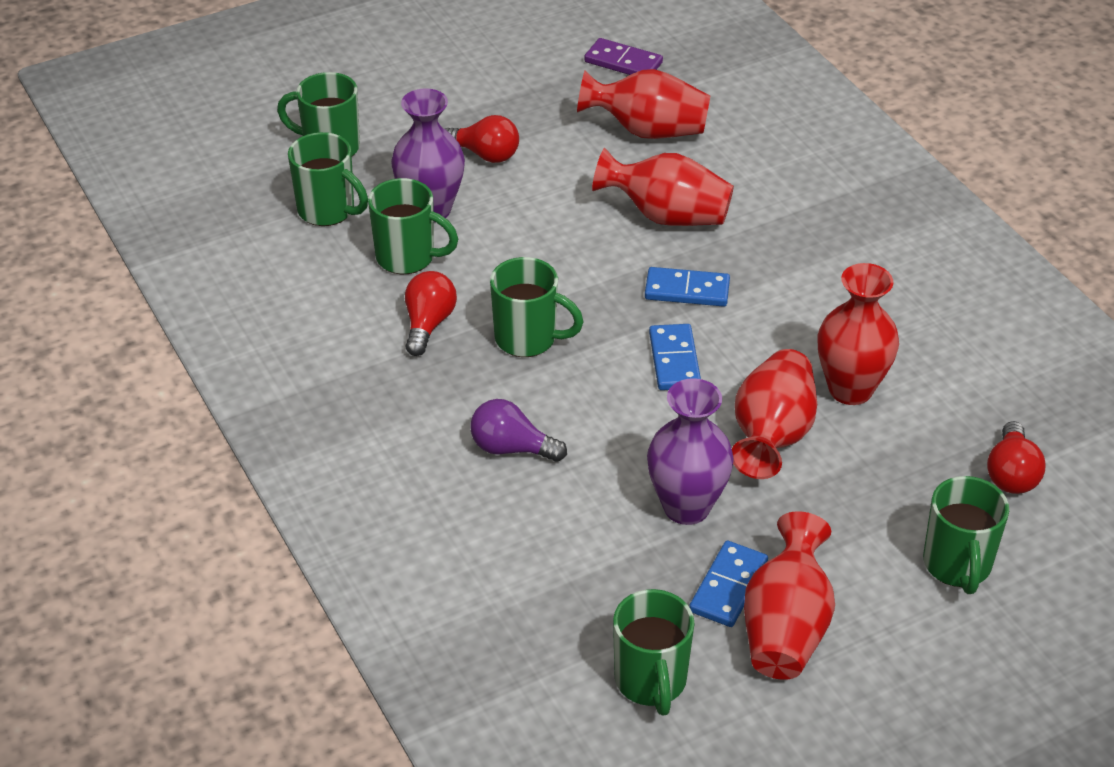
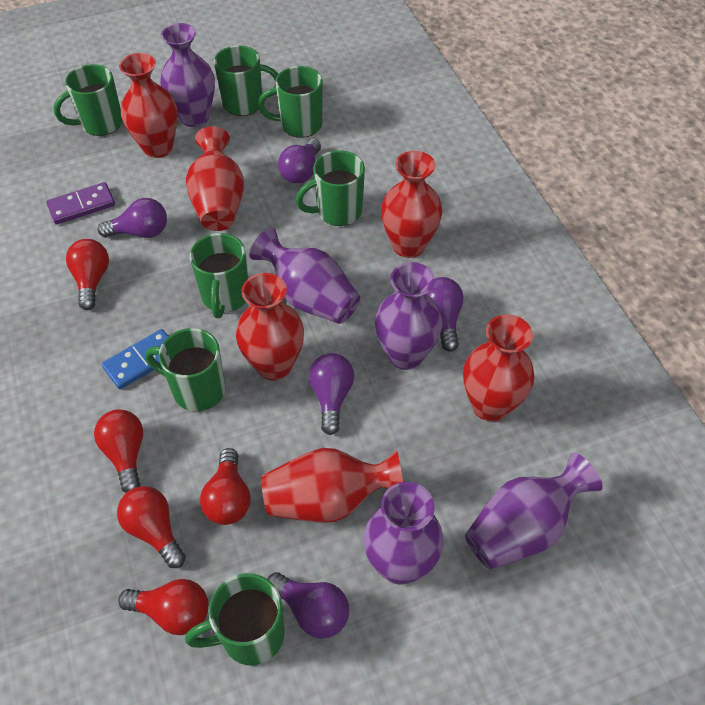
blue domino: [645,267,730,307] [649,324,701,390] [689,541,768,627] = 3 -> [102,329,169,389] = 1
green mug: [277,72,360,156] [288,132,368,226] [368,178,458,274] [490,257,584,357] [613,589,695,715] [923,476,1009,594] = 6 -> [53,64,123,136] [145,328,226,411] [185,573,285,666] [190,233,248,318] [214,45,278,116] [258,66,323,138] [296,150,365,226] = 7
purple light bulb: [471,399,567,462] = 1 -> [98,198,167,238] [267,572,349,639] [278,139,321,184] [309,353,354,435] [426,277,464,352] = 5
purple vase: [391,88,465,223] [647,378,734,525] = 2 -> [160,23,215,127] [250,228,360,324] [364,482,444,585] [375,262,443,370] [465,453,603,569] = 5
red light bulb: [405,271,457,356] [445,115,519,163] [987,421,1045,494] = 3 -> [66,239,109,310] [94,410,143,493] [117,486,186,568] [118,579,209,635] [200,448,251,525] = 5
red vase: [577,69,710,139] [592,148,734,226] [732,349,817,479] [744,511,835,680] [818,263,899,405] = 5 -> [119,53,178,158] [186,126,244,231] [236,273,304,380] [261,448,403,523] [381,151,442,258] [463,314,534,422] = 6

